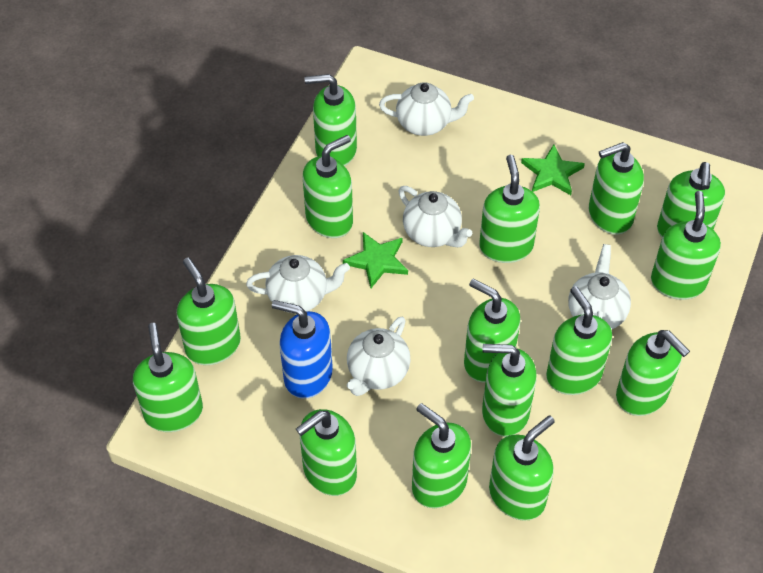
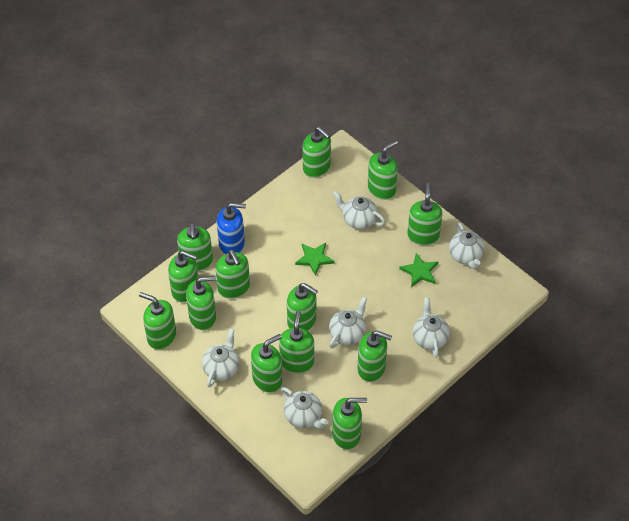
green soap dispenser: [133,323,203,432] [177,258,241,365] [296,409,357,496] [303,135,353,238] [305,74,357,166] [412,403,471,508] [464,279,521,383] [479,155,540,263] [482,344,537,437] [489,416,555,521] [546,286,612,395] [589,142,644,235] [616,330,690,416] [651,191,721,300] [657,162,725,237] = 15 -> [139,292,176,350] [168,251,198,303] [177,223,213,271] [186,276,216,330] [216,250,250,299] [251,334,282,393] [279,311,314,373] [287,283,318,331] [303,126,331,178] [332,398,367,450] [357,331,392,382] [368,140,398,200] [407,183,442,245] = 13
white teapot: [246,255,350,313] [347,317,410,396] [379,82,474,136] [398,186,472,247] [568,244,631,329] = 5 -> [202,328,239,387] [281,387,328,429] [329,296,367,349] [333,191,385,229] [413,297,450,358] [449,223,484,269] = 6

